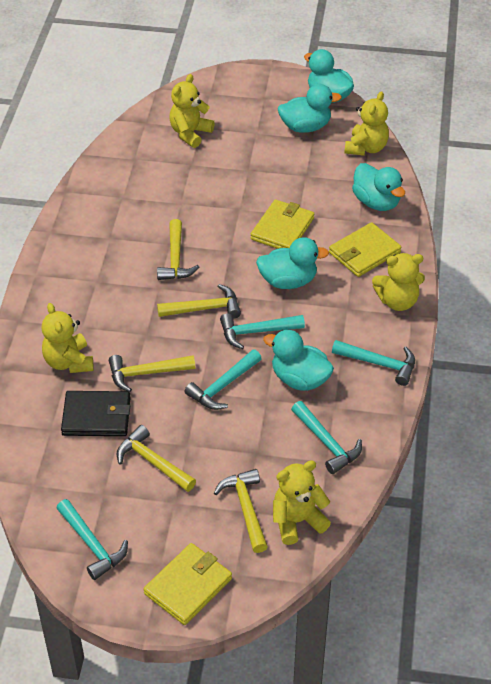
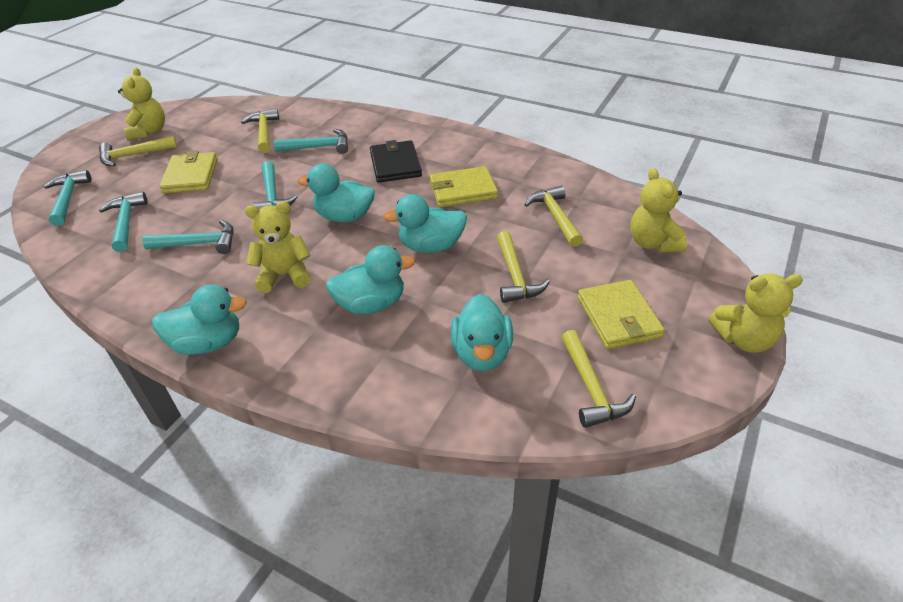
yellow teddy bear: [42,303,94,373] [169,74,215,148] [273,460,331,545] [345,91,389,156] [372,253,425,311] = 5 -> [118,67,165,141] [245,201,311,293] [630,168,687,252] [708,274,803,353] = 4

